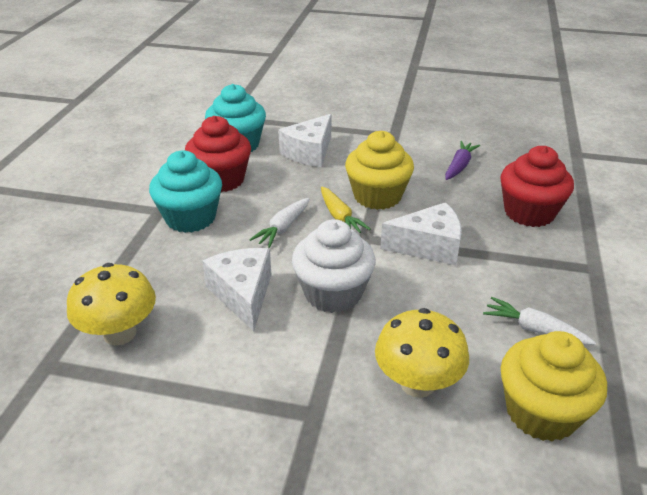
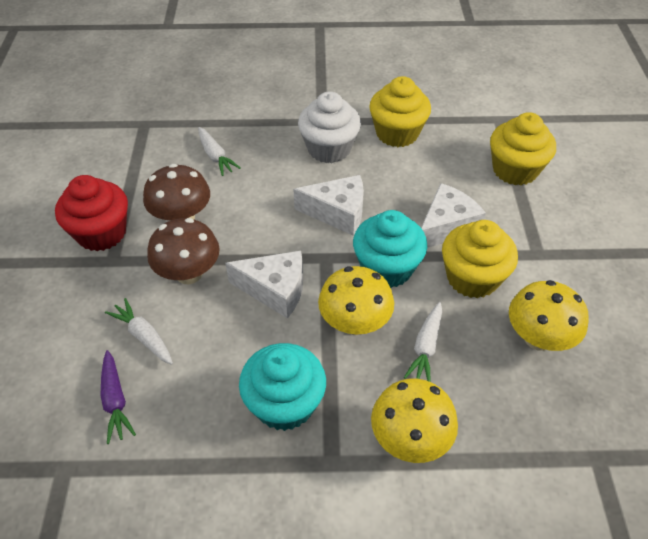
brown mushroom: none = 0 -> [143,164,210,221] [147,218,220,284] = 2
red cupcake: [185,116,251,192] [500,146,574,227] = 2 -> [55,175,128,251] = 1
white carrot: [249,198,310,248] [483,297,596,345] = 2 -> [105,298,173,365] [198,127,241,176] [404,302,442,382] = 3
yellow carrot: [321,187,371,233] = 1 -> none = 0
yellow cupcake: [345,131,414,210] [501,331,607,442] = 2 -> [369,76,431,147] [442,220,518,298] [490,112,556,185] = 3
yellow mushroom: [67,263,156,346] [375,308,469,398] = 2 -> [318,266,394,335] [371,379,458,463] [509,280,589,351] = 3

